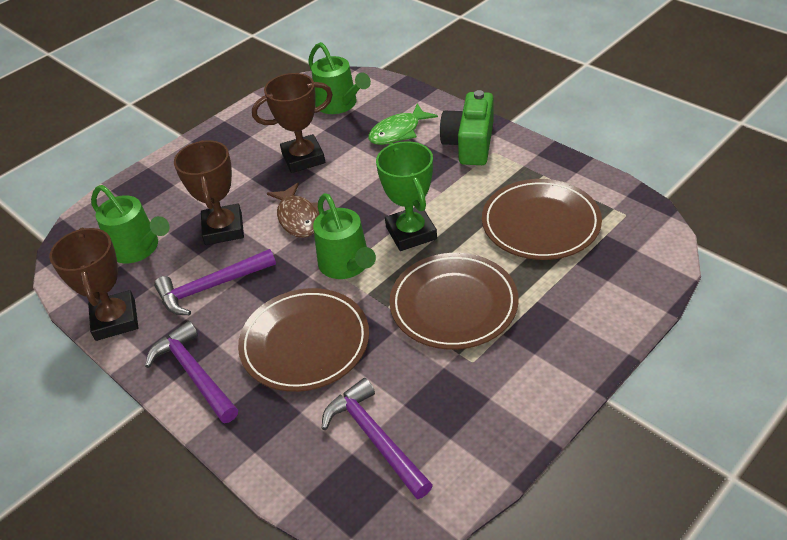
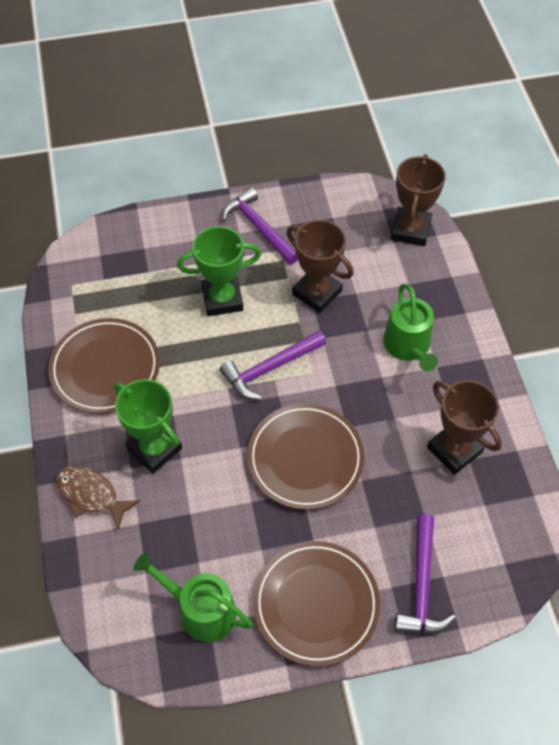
green camera: [440,90,494,165] = 1 -> none = 0
green fish: [368,104,438,145] = 1 -> none = 0
green trophy: [376,141,437,251] = 1 -> [114,379,182,474] [177,226,261,316] = 2
green watering can: [91,185,170,263] [308,42,371,114] [313,193,376,279] = 3 -> [134,552,253,642] [383,284,438,371] = 2

